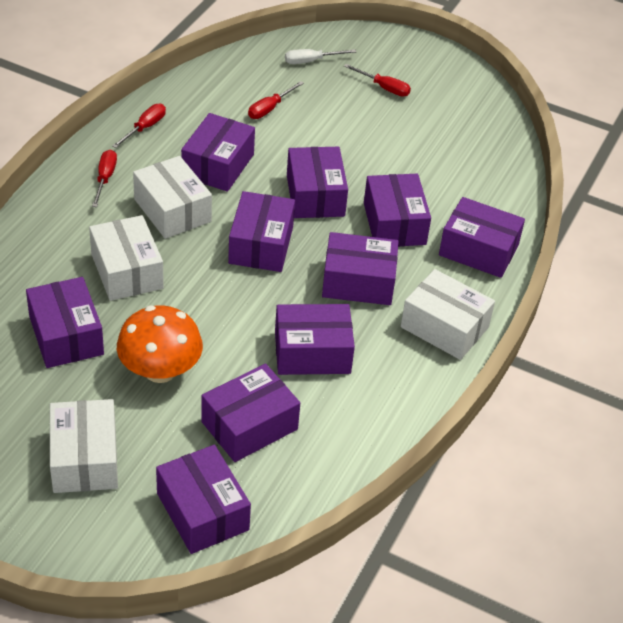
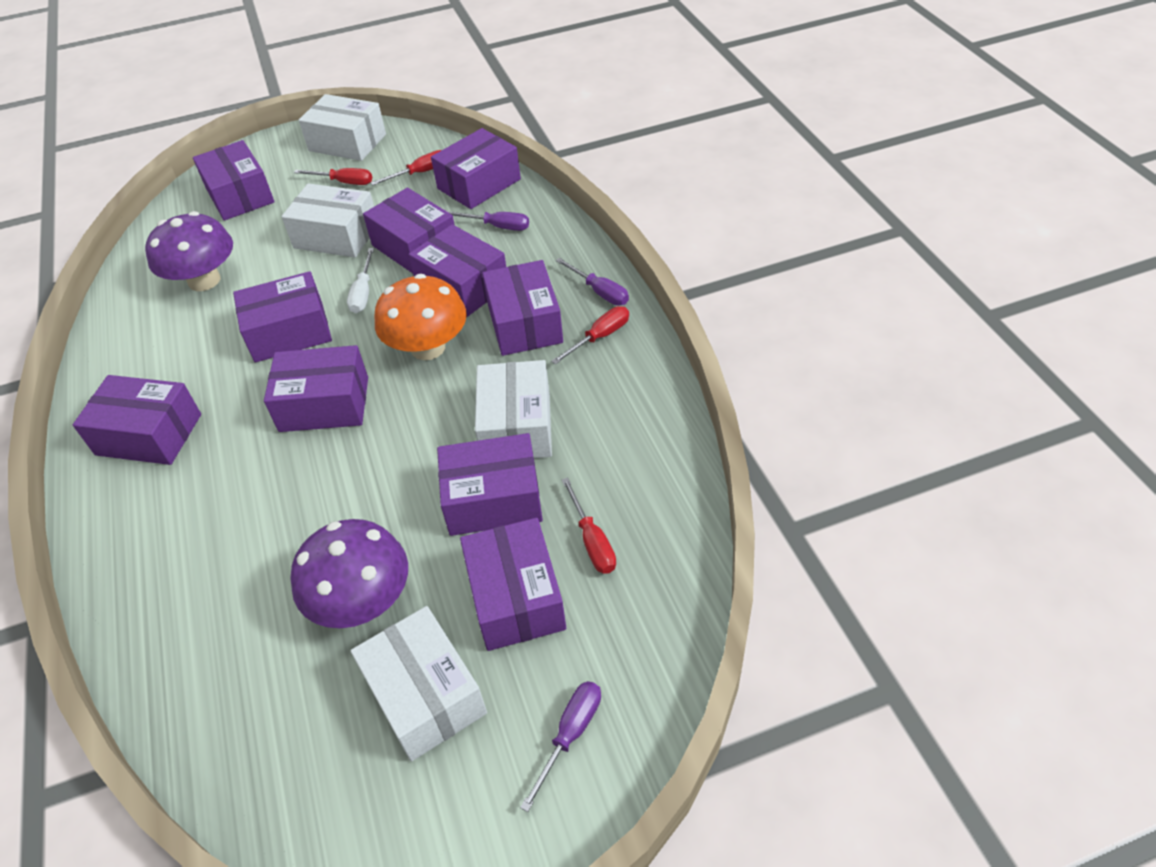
purple mushroom: none = 0 -> [145,211,233,291] [290,519,408,628] = 2
purple screwdriver: none = 0 -> [447,211,529,231] [520,681,601,812] [556,258,629,306] = 3

